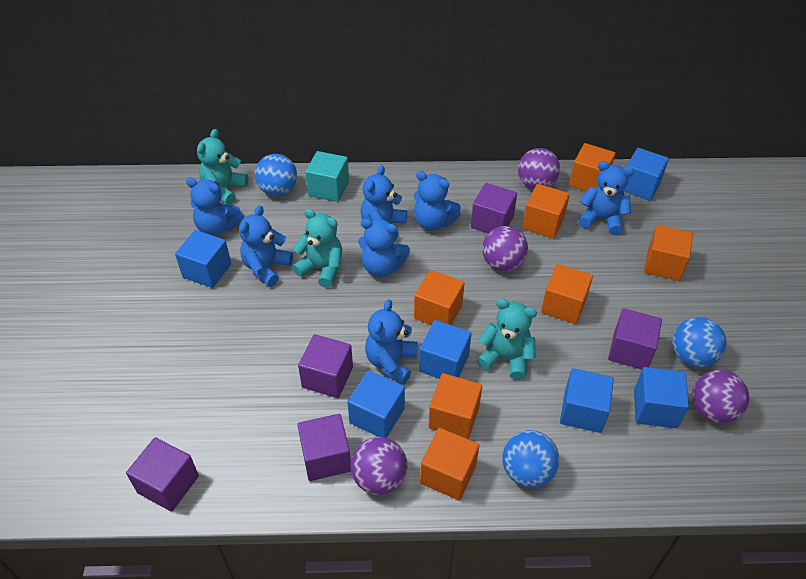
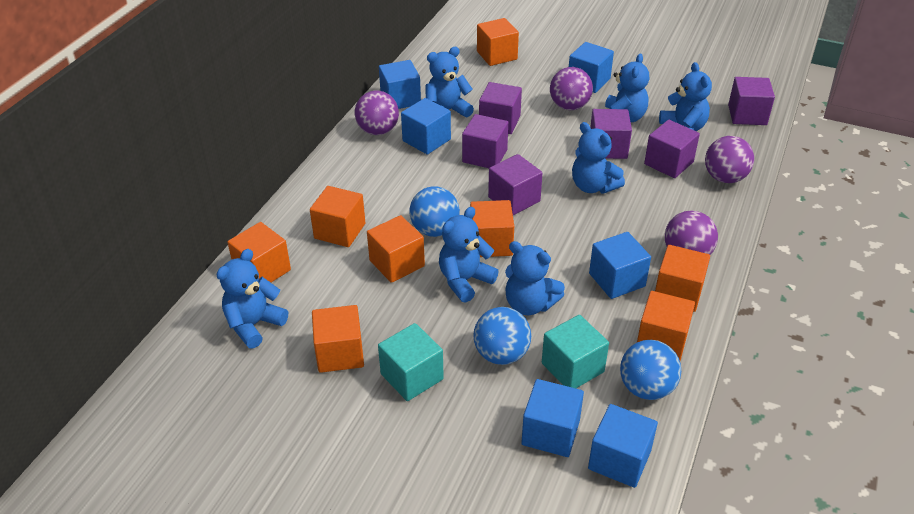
orange cube: [414,270,464,325] [420,428,479,500] [429,373,482,439] [522,184,570,239] [541,264,593,324] [569,143,615,192] [644,225,693,281] = 7 -> [227,222,291,282] [310,186,365,247] [312,305,364,373] [367,215,425,283] [470,200,514,257] [477,18,519,66] [637,291,695,361] [655,245,710,312] = 8
purple cube: [126,437,199,512] [297,414,351,481] [298,334,353,398] [471,183,517,233] [608,308,662,370] = 5 -> [462,114,508,168] [479,82,522,134] [488,154,542,215] [590,109,632,159] [644,120,700,178] [728,77,775,125] = 6
turquoise cube: [305,151,349,202] = 1 -> [378,323,444,401] [542,315,609,388] = 2
turquoise teddy bear: [197,129,249,205] [293,209,342,288] [477,298,537,380] = 3 -> none = 0

